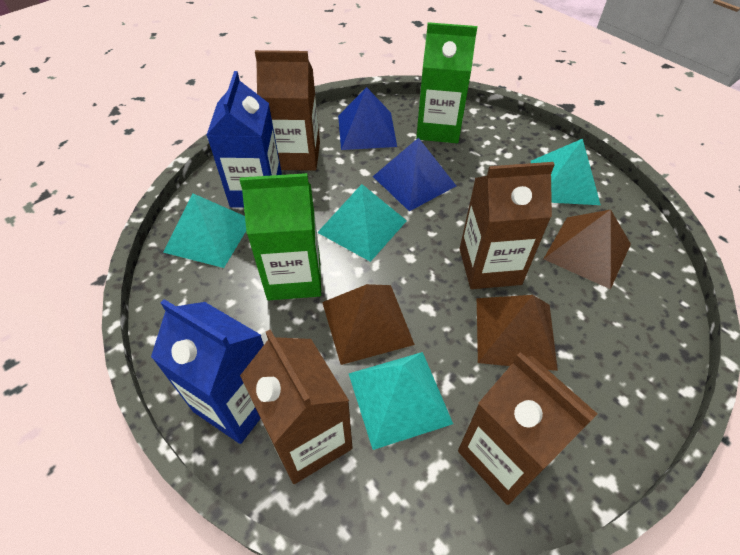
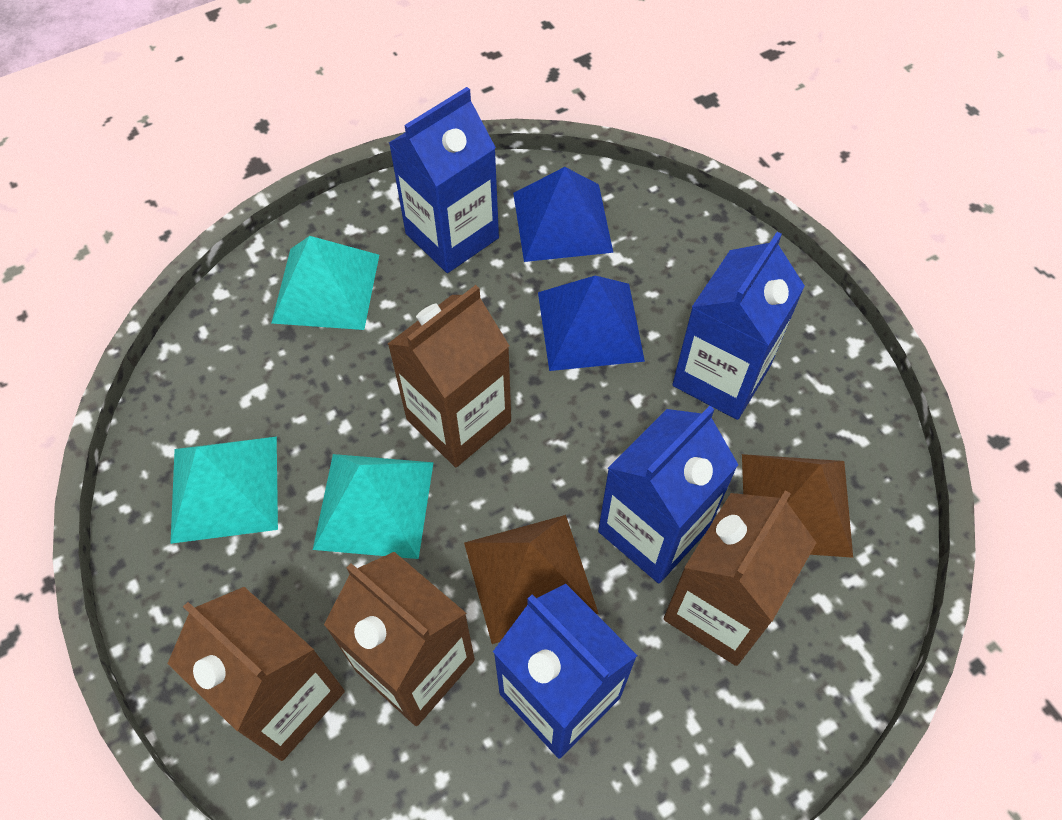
blue carton: [151,299,264,444] [206,71,282,208] = 2 -> [389,87,499,273] [493,584,638,759] [598,406,738,583] [672,232,805,420] = 4
brown pyramid: [322,284,415,365] [477,295,558,371] [544,209,631,289] = 3 -> [464,515,599,644] [742,454,853,558] = 2
green carton: [240,173,321,300] [416,22,477,143] = 2 -> none = 0
turquoise pyramid: [163,193,246,268] [317,184,407,262] [348,352,453,450] [531,139,601,205] = 4 -> [170,437,278,544] [271,236,379,330] [313,454,434,559] = 3

